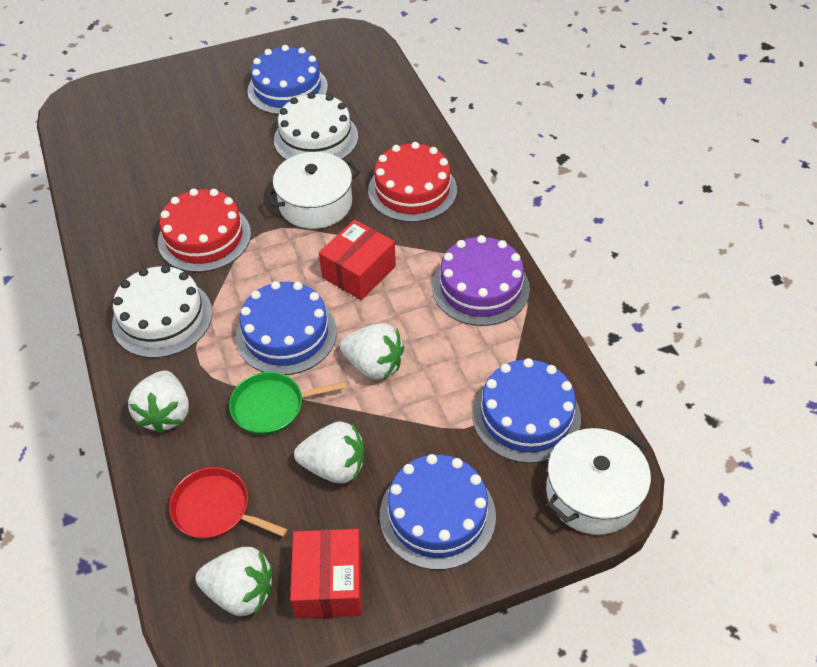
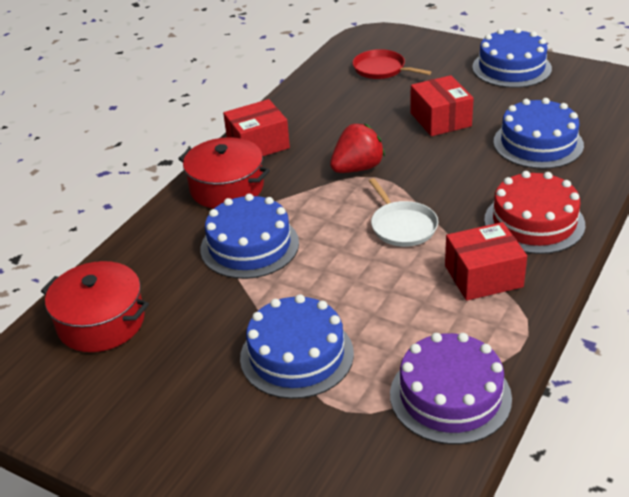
green pan: [229,372,347,435] = 1 -> none = 0
red box: [290,529,362,619] [319,220,396,300] = 2 -> [223,99,290,156] [410,75,474,136] [445,222,527,301] = 3
red cake: [158,188,251,272] [368,142,457,222] = 2 -> [484,171,585,254] = 1
red pot: none = 0 -> [41,261,149,352] [178,137,270,209] = 2
red strawberry: none = 0 -> [330,124,385,173] = 1
white cake: [112,265,212,358] [274,92,358,160] = 2 -> none = 0
white pan: none = 0 -> [369,178,438,247] = 1
white pot: [265,152,360,229] [546,428,651,535] = 2 -> none = 0
white strawberry: [128,370,189,434] [196,547,272,616] [294,421,364,484] [340,323,404,380] = 4 -> none = 0

